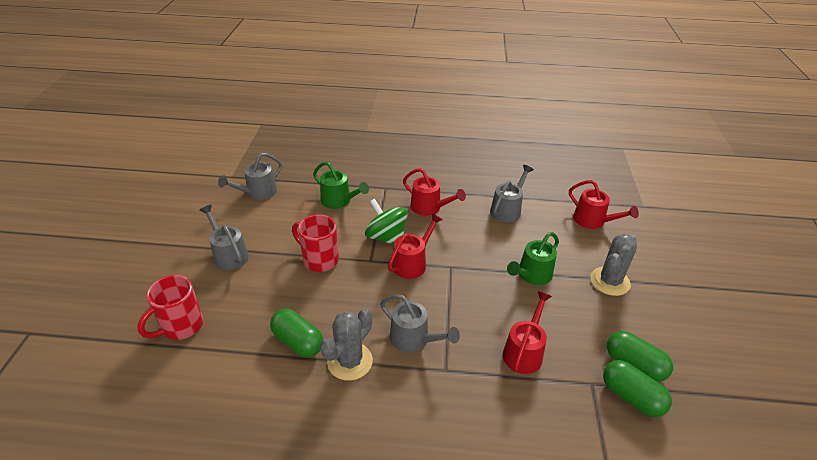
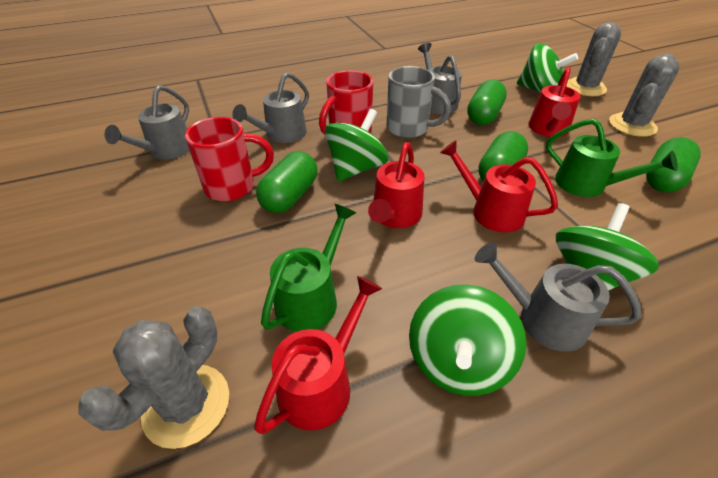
green capsule: [270,309,323,357] [603,360,672,417] [607,331,673,382] = 3 -> [256,151,318,213] [467,80,507,125] [478,131,528,181] [646,137,700,192] = 4
green spinning top: [365,199,408,245] = 1 -> [325,109,388,182] [409,284,526,396] [517,43,578,93] [556,203,659,291] = 4
grey cactus: [320,308,373,381] [590,234,637,296] = 2 -> [78,306,229,449] [566,22,621,96] [609,53,680,137] = 3
grey mug: none = 0 -> [386,66,451,138] = 1

